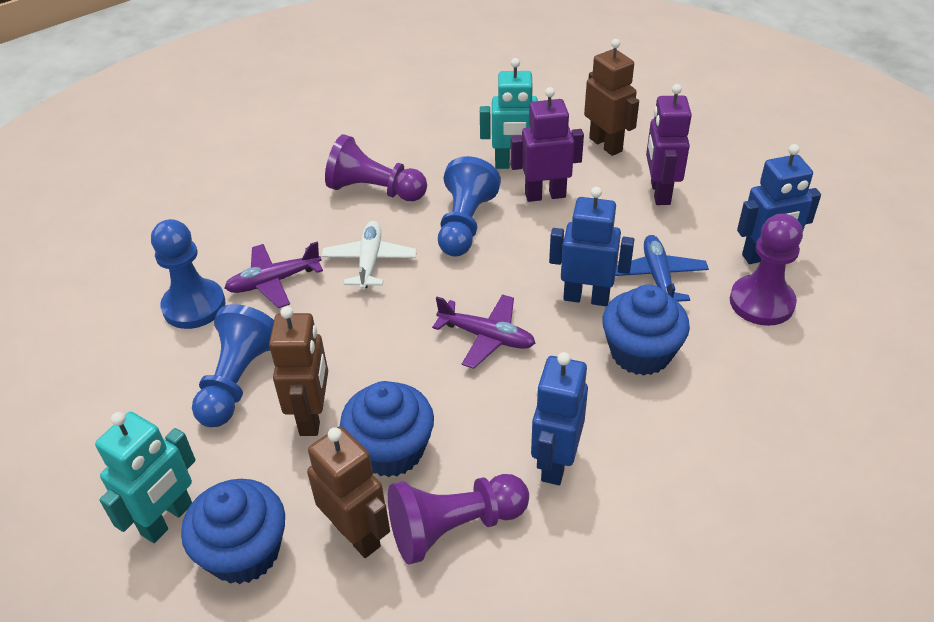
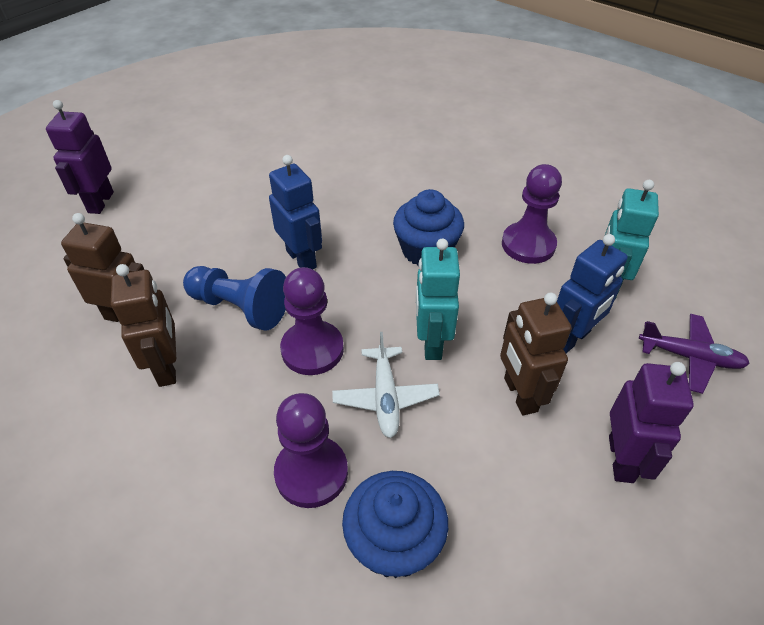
blue cupcake: [181,479,285,584] [340,381,434,477] [602,284,690,376] = 3 -> [342,471,448,578] [393,189,464,266] = 2
blue pawn: [151,219,225,329] [192,304,274,427] [438,156,501,257] = 3 -> [183,266,286,331] = 1
blue plane: [615,235,709,302] = 1 -> none = 0
blue robot: [531,352,588,485] [549,187,634,306] [737,144,821,264] = 3 -> [269,155,322,270] [557,234,628,354] = 2
purple plane: [224,241,323,308] [432,294,535,369] = 2 -> [639,314,750,394] = 1

